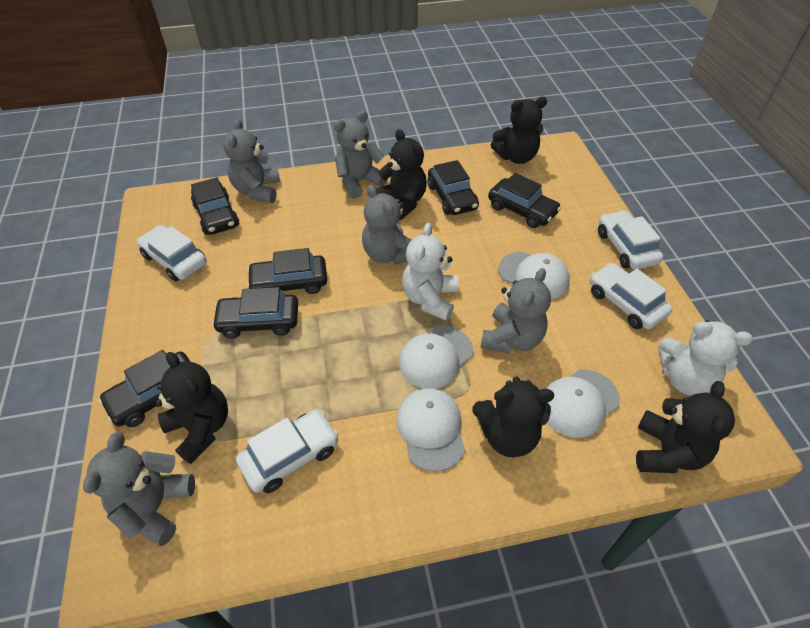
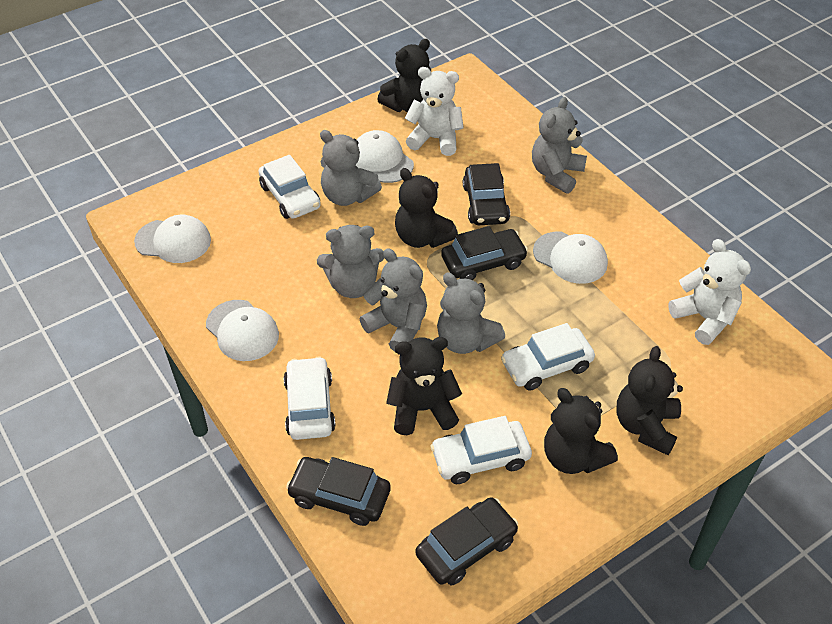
black car: [98,350,191,427] [191,177,239,235] [212,287,298,339] [247,248,327,294] [427,160,479,215] [488,173,561,228] = 6 -> [286,457,391,526] [415,497,518,585] [441,226,528,280] [463,163,510,225] = 4

